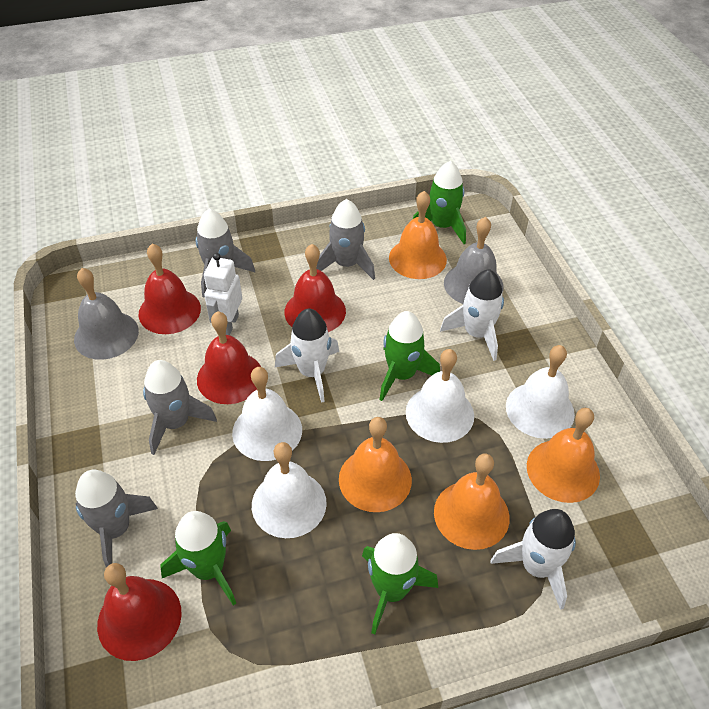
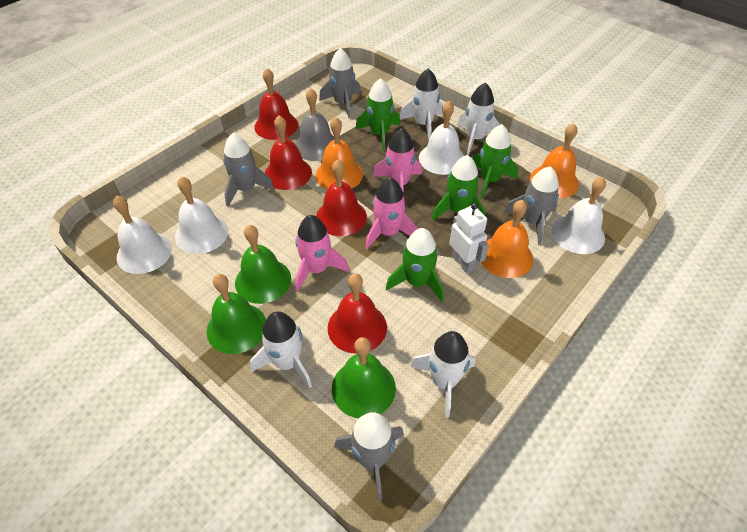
green bell: none = 0 -> [206,274,266,354] [235,225,291,304] [332,337,396,418] = 3
grey bell: [74,268,139,360] [444,217,504,304] = 2 -> [294,88,334,161] = 1
orange bell: [339,417,412,512] [389,191,447,279] [434,454,510,550] [527,408,600,503] = 4 -> [315,117,363,190] [481,200,533,278] [530,123,579,198] = 3
pink rocket: none = 0 -> [295,215,349,291] [365,177,417,249] [373,128,422,194] = 3
white rocket: [275,308,339,403] [440,269,504,361] [490,509,576,610] = 3 -> [250,311,312,388] [400,69,442,139] [410,331,476,417] [457,83,501,155] = 4

